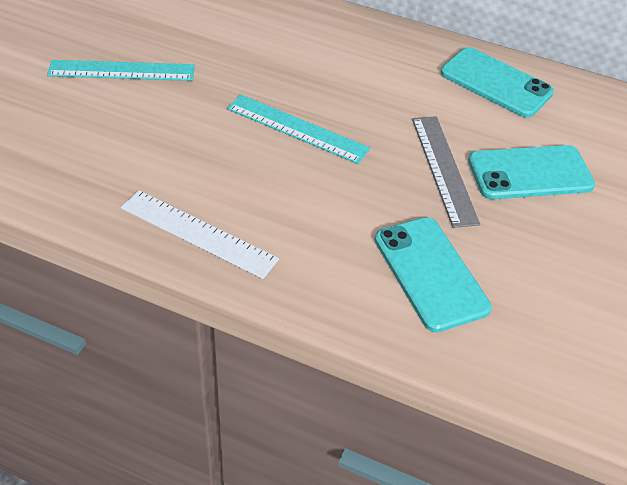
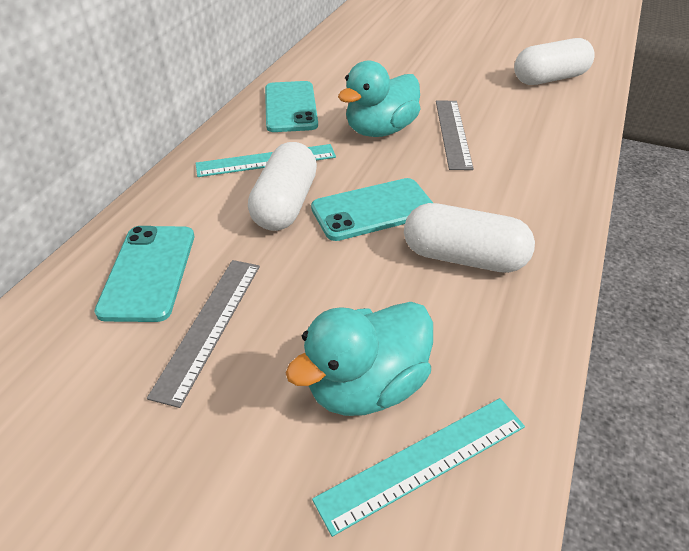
grey ruler: [412,116,480,228] = 1 -> [147,260,260,408] [436,101,474,170] = 2
turquoise duck: none = 0 -> [286,302,433,416] [338,61,420,137] = 2
white capsule: none = 0 -> [248,142,317,231] [404,203,535,273] [514,38,595,85] = 3
white ruler: [121,190,279,279] = 1 -> none = 0

